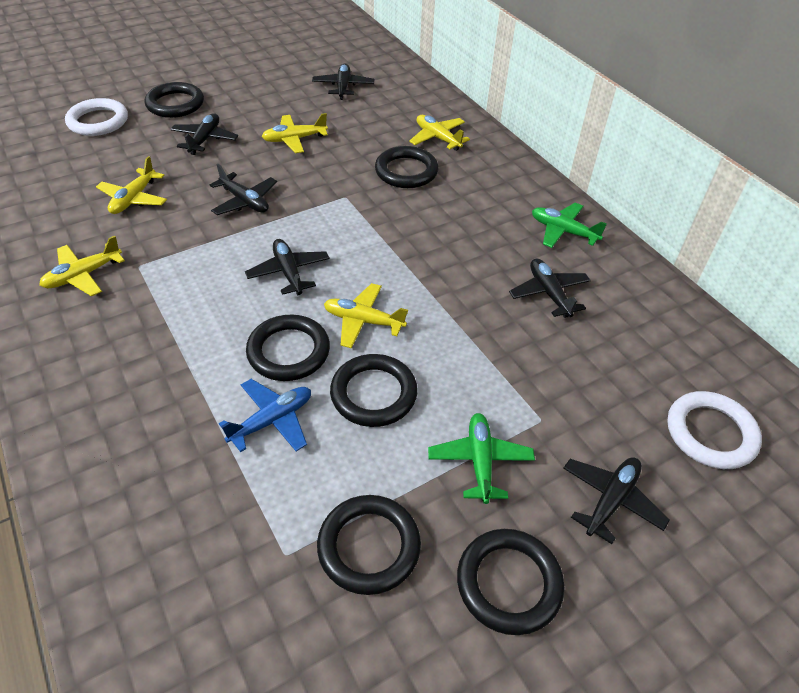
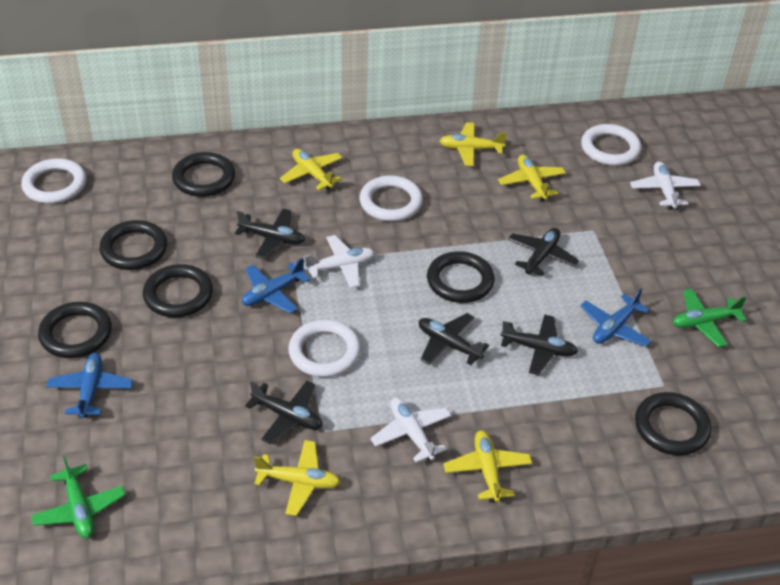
black plane: [170,113,238,155] [210,164,277,215] [245,239,330,296] [312,63,374,100] [509,258,591,318] [563,457,670,544] = 6 -> [235,209,305,259] [245,381,323,444] [419,313,489,365] [501,314,578,375] [508,228,579,276] = 5
blue plane: [219,379,311,452] = 1 -> [46,353,133,419] [242,258,310,313] [580,288,651,347] = 3
white plane: none = 0 -> [303,235,375,288] [370,398,451,463] [630,162,701,209] = 3
white ring: [65,98,128,136] [667,391,762,469] = 2 -> [21,158,86,204] [288,320,361,377] [359,176,423,221] [581,124,641,166] = 4

